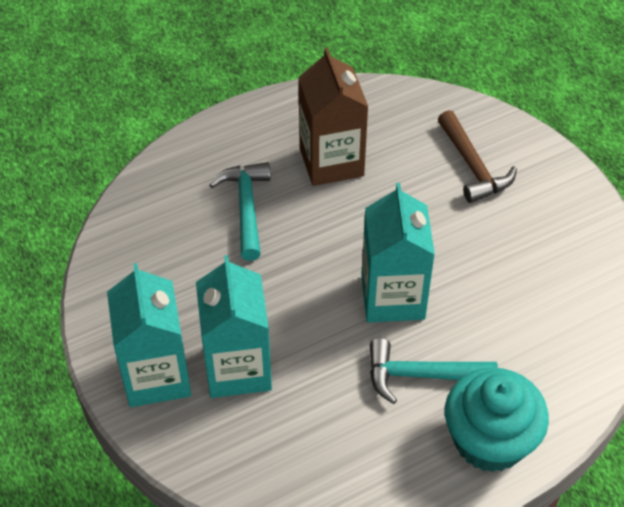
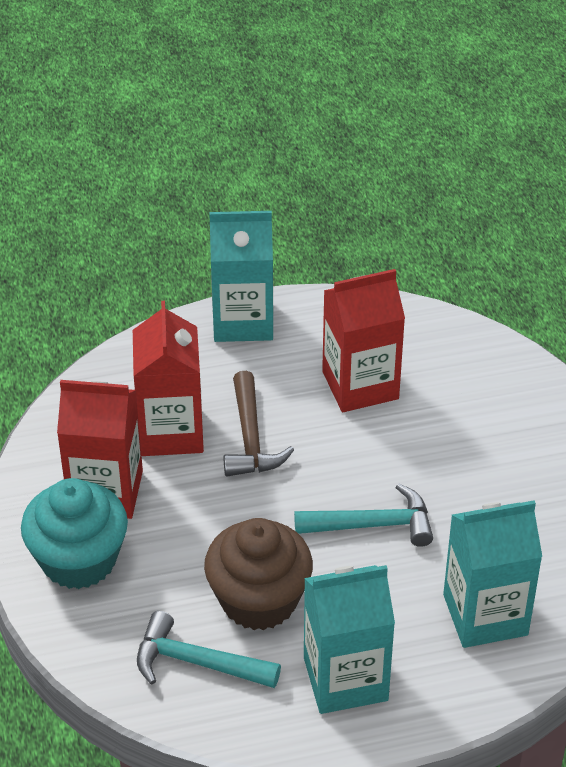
brown carton: [298,47,368,186] = 1 -> none = 0
brown cupcake: none = 0 -> [204,518,313,630] = 1
red carton: none = 0 -> [57,380,143,519] [133,301,204,456] [322,269,405,412] = 3

